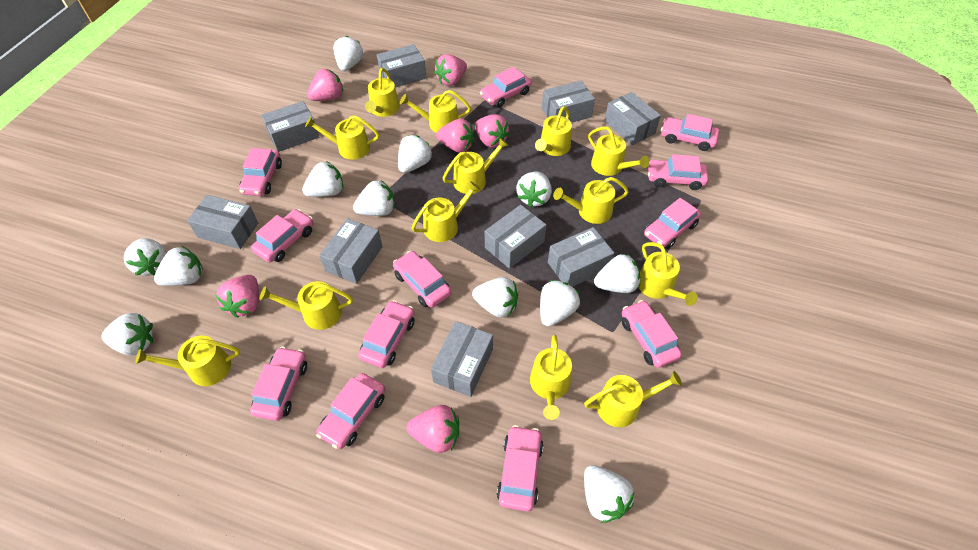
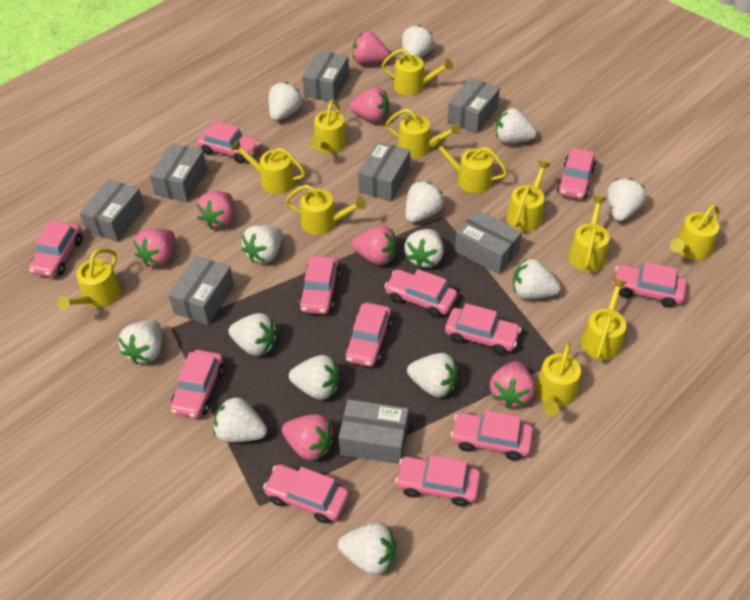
grey box: [187,195,258,249] [261,101,319,152] [319,218,383,284] [377,44,426,88] [431,321,493,397] [485,205,546,269] [542,81,595,123] [548,227,614,287] [605,92,661,145] = 9 -> [80,179,145,242] [150,143,207,202] [168,256,234,325] [302,50,349,102] [338,399,409,464] [358,141,410,201] [448,77,500,133] [455,210,522,274] = 8
pink strawberry: [216,275,259,318] [307,69,343,101] [406,405,459,453] [434,54,467,86] [436,119,474,153] [475,114,510,148] = 6 -> [133,228,175,267] [196,191,234,229] [282,414,335,461] [350,87,389,123] [352,226,397,265] [353,32,390,65] [490,361,535,408] = 7
white strawberry: [101,313,153,355] [124,238,167,276] [154,246,203,286] [302,161,343,197] [333,36,363,71] [353,180,395,216] [398,135,433,173] [472,277,518,318] [516,171,552,207] [540,280,580,327] [584,465,634,523] [594,254,641,293] = 12 -> [118,320,162,364] [214,397,267,442] [228,313,277,356] [242,225,282,263] [269,82,302,121] [289,355,340,400] [338,522,396,575] [402,25,433,58] [405,229,444,269] [406,181,444,223] [407,353,458,397] [496,108,537,144] [513,259,561,299] [607,178,646,221] = 14
yellow watering can: [135,335,240,386] [259,281,353,330] [305,115,379,160] [365,68,400,117] [400,90,471,133] [412,181,480,242] [443,138,509,194] [530,335,572,420] [535,106,572,156] [553,177,629,224] [584,371,682,427] [588,126,649,176] [639,242,698,306] = 13 -> [57,249,122,310] [231,140,306,194] [285,185,366,235] [309,100,347,154] [381,48,453,96] [386,109,461,158] [431,138,508,193] [506,160,551,232] [535,342,581,416] [568,196,610,272] [581,278,627,360] [670,205,720,260] = 12

